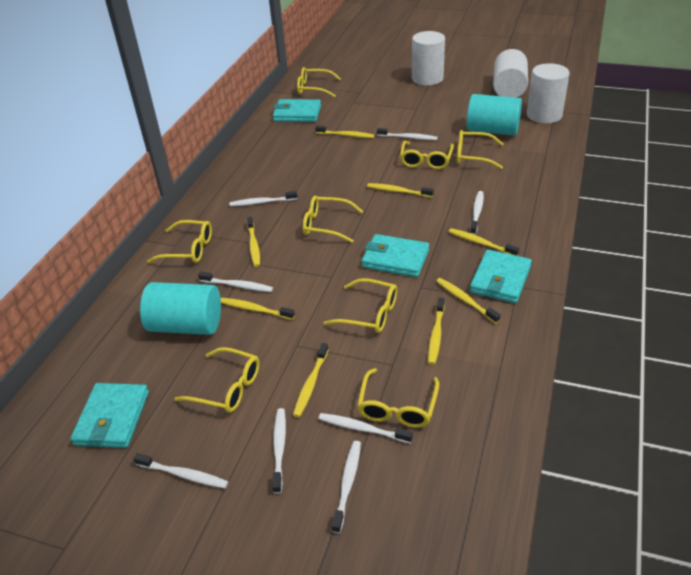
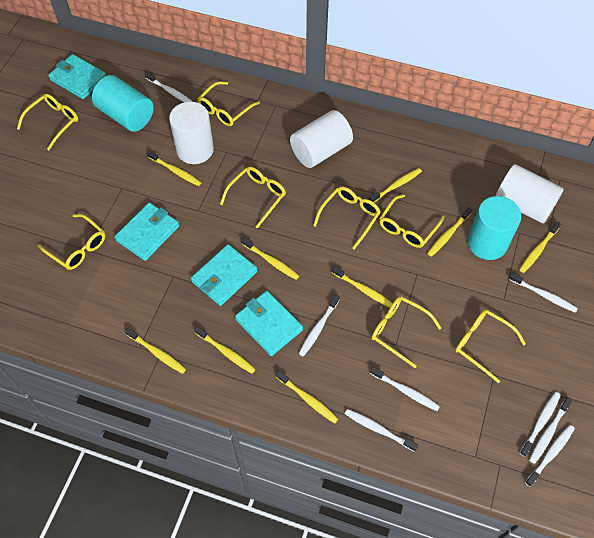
yellow toothbrush: [221,298,295,320] [247,217,260,267] [293,343,328,417] [315,126,375,138] [367,183,434,197] [428,297,445,365] [436,278,500,324] [449,228,519,256] = 8 -> [125,328,186,374] [147,150,201,186] [194,326,256,374] [241,237,299,280] [276,371,338,423] [332,266,393,308] [369,168,422,202] [427,207,472,257] [519,222,561,273] = 9

